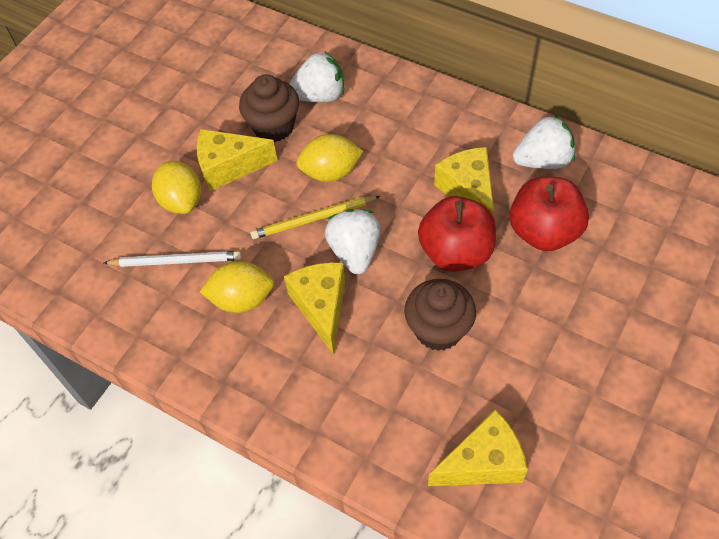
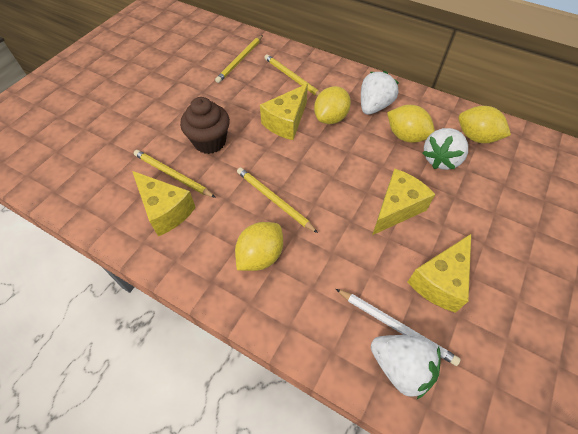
brown cupcake: [239,74,299,142] [404,279,476,351] = 2 -> [180,97,230,154] = 1
red apple: [418,196,496,272] [510,176,589,251] = 2 -> none = 0
yellow lemon: [152,161,201,214] [200,261,274,313] [296,134,363,182] = 3 -> [235,222,283,271] [314,86,351,124] [387,105,435,143] [459,106,511,143] = 4
yellow pencil: [250,196,380,239] = 1 -> [134,150,216,198] [215,35,263,83] [237,168,318,233] [264,54,321,96] = 4

